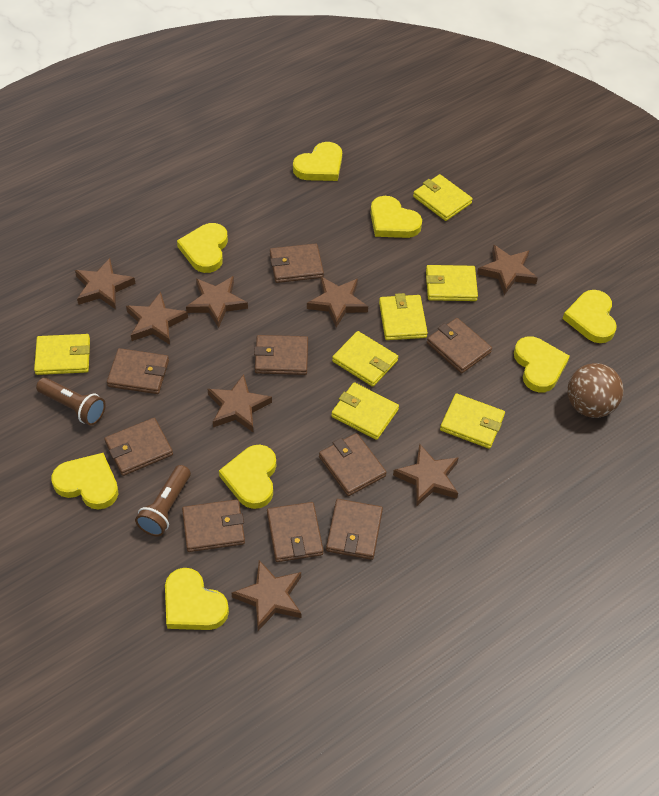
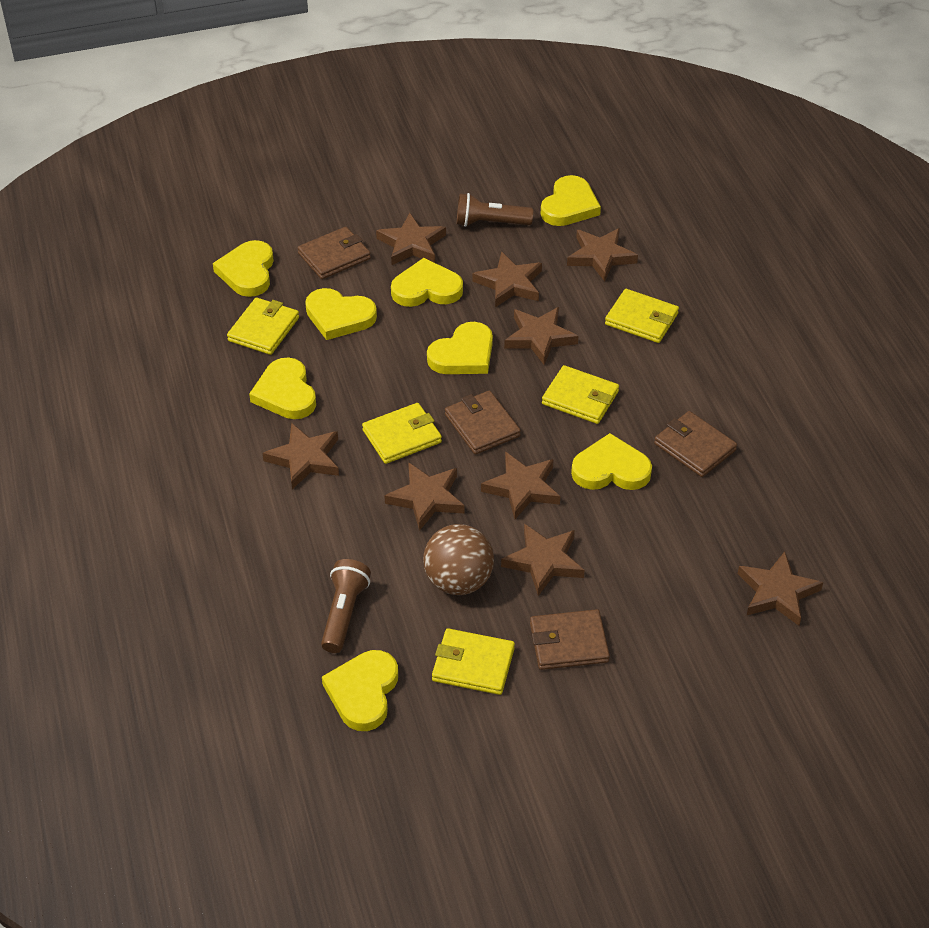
brown star: [75,258,135,309] [126,292,188,345] [186,276,248,328] [208,374,272,432] [232,560,301,631] [307,277,368,328] [393,443,459,507] [477,245,538,295] = 8 -> [263,423,339,489] [376,213,446,265] [385,462,465,531] [473,251,542,308] [481,452,560,519] [501,524,584,596] [504,307,578,365] [567,228,638,282] [738,551,823,626] = 9
brown wallet: [104,418,173,476] [107,348,169,394] [182,499,245,552] [254,335,308,375] [267,502,324,562] [270,243,324,283] [319,433,387,496] [326,499,383,560] [427,318,492,373] = 9 -> [298,227,371,279] [445,390,521,454] [530,609,610,670] [654,411,737,477] = 4
yellow wallet: [34,334,90,375] [331,382,399,440] [332,331,398,387] [379,293,428,340] [413,174,473,221] [426,265,478,301] [440,393,505,449] = 7 -> [227,297,299,355] [362,403,442,464] [432,628,515,695] [542,365,619,424] [605,289,679,343] = 5

